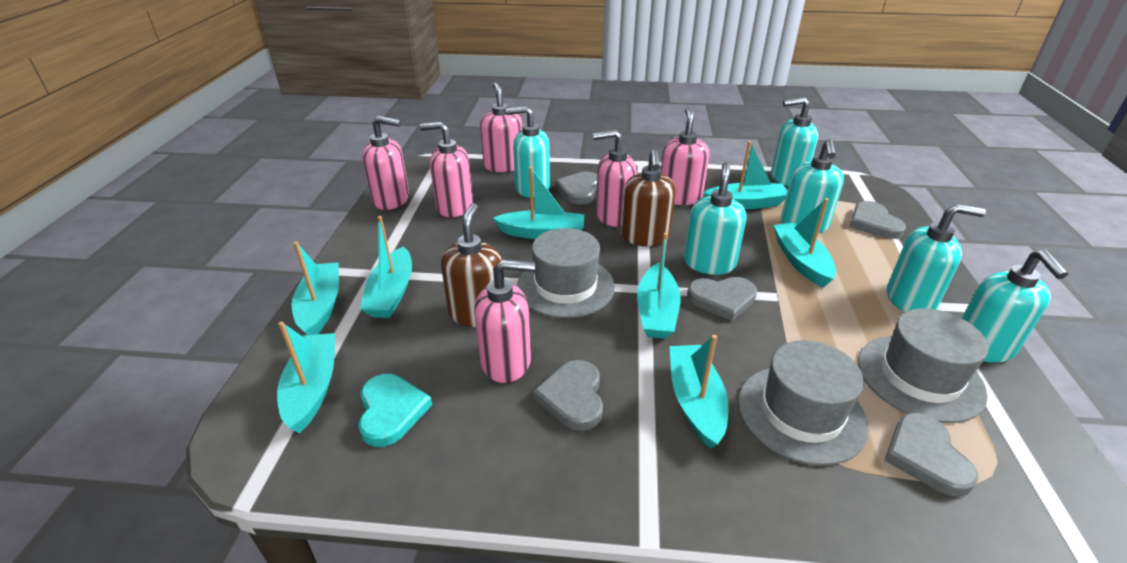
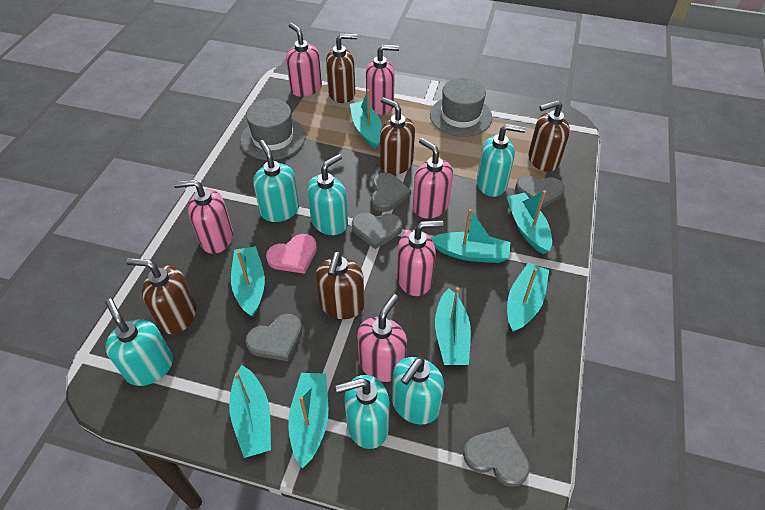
brown soap dispenser: [441,203,502,327] [621,149,676,246] = 2 -> [126,258,196,334] [316,252,365,319] [326,33,357,103] [380,97,415,175] [528,100,570,172] = 5
grey hat: [517,228,615,318] [738,340,869,466] [858,308,989,423] = 3 -> [240,99,305,160] [430,78,492,137] = 2
pink heart: none = 0 -> [266,234,317,274] = 1
turquoise heart: [358,374,432,447] = 1 -> none = 0

